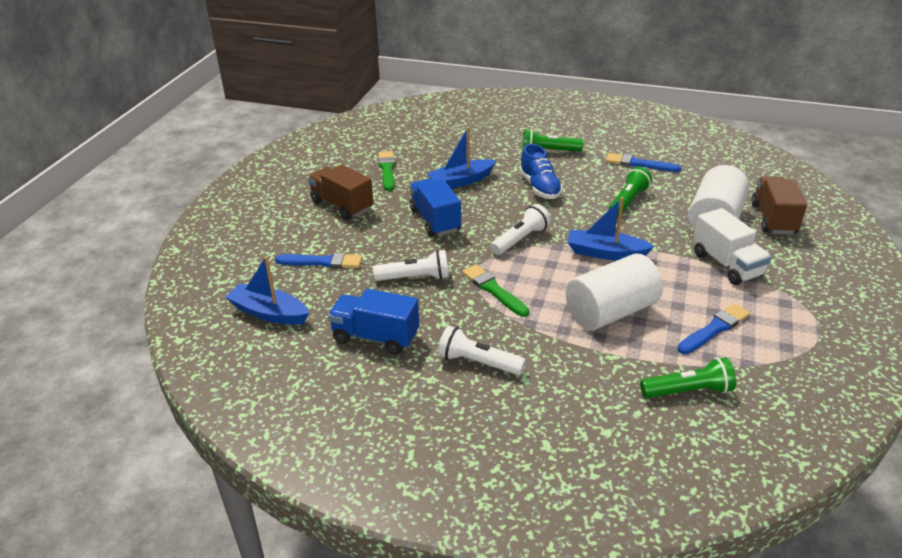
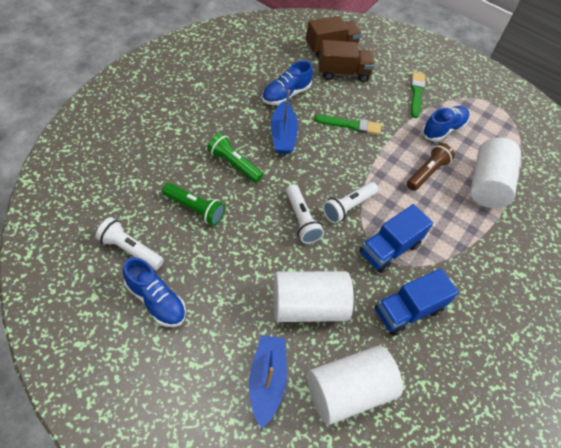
blue boat: [225,256,309,325] [427,127,497,189] [567,197,655,260] = 3 -> [249,335,287,429] [271,90,298,154] = 2
blue brush: [275,253,362,268] [605,153,681,172] [677,303,750,354] = 3 -> none = 0
blue shoe: [519,144,563,199] = 1 -> [123,257,186,327] [262,61,313,105] [422,106,469,142] = 3
brown flashlight: none = 0 -> [407,143,455,191] = 1
green flashlight: [522,129,583,152] [608,167,652,217] [640,357,736,398] = 3 -> [162,183,225,226] [207,133,263,183] = 2
white cylinder: [566,253,663,330] [688,165,749,230] = 2 -> [273,271,354,322] [307,346,403,425] [470,138,521,208] = 3
white truck: [693,208,772,285] = 1 -> none = 0

